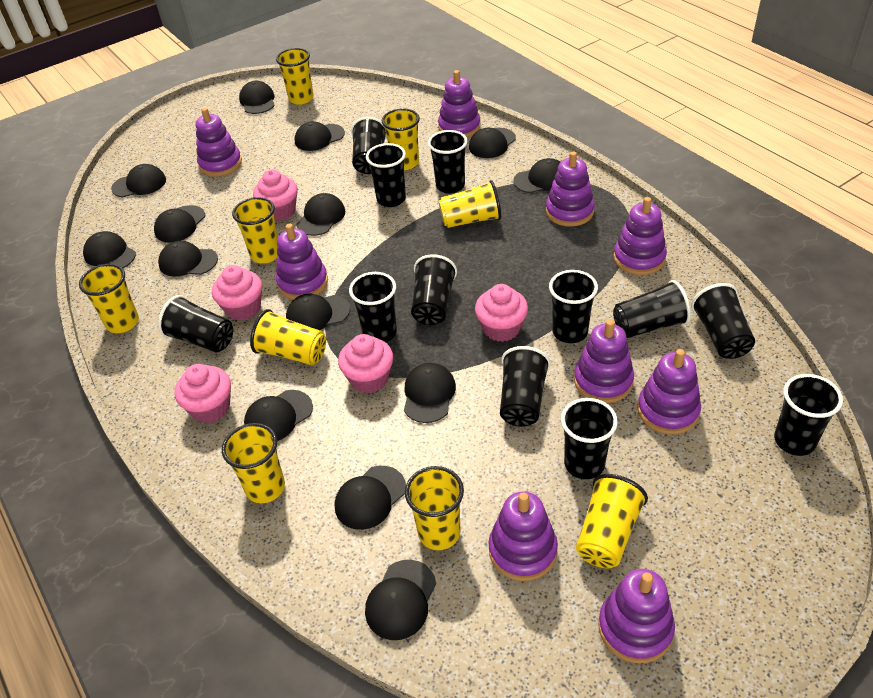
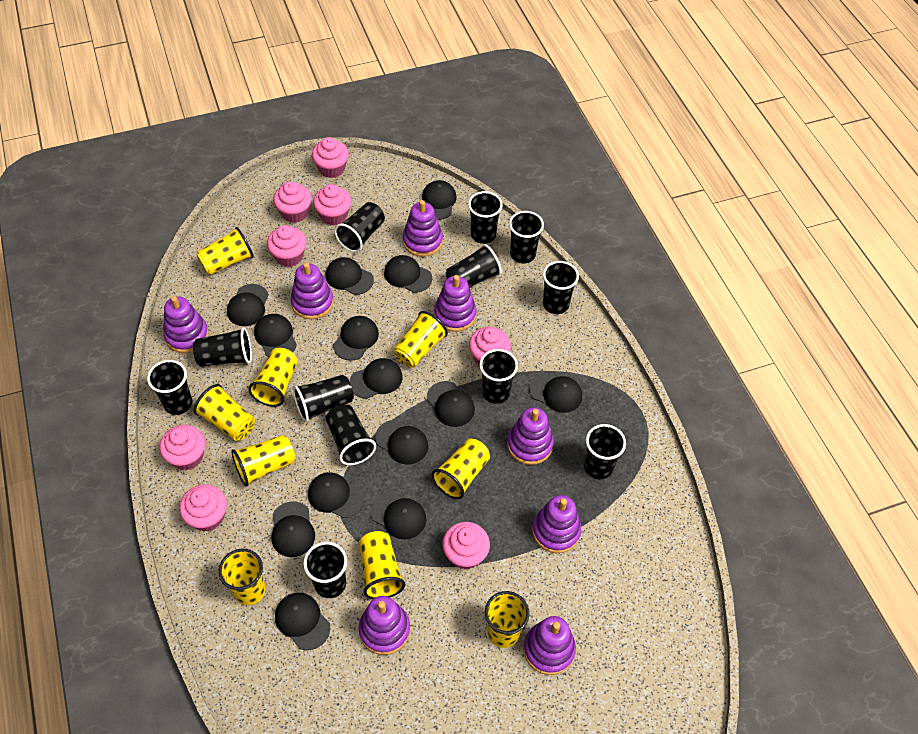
pink cupcake: [175,364,231,423] [212,265,262,321] [253,170,298,221] [338,334,393,393] [475,284,528,342] = 5 -> [159,425,205,470] [179,484,227,532] [267,225,307,267] [273,181,312,223] [312,137,349,178] [313,184,352,225] [442,522,490,569] [469,327,511,366] = 8
purple stacking toy: [196,108,242,177] [276,224,328,300] [438,70,481,138] [488,491,558,581] [546,152,595,226] [574,320,634,403] [598,569,675,663] [613,197,667,275] [637,349,701,434] = 9 -> [163,296,209,353] [290,262,334,319] [359,596,410,655] [403,200,443,257] [434,275,477,332] [507,407,554,465] [523,616,576,675] [532,495,581,553] = 8

